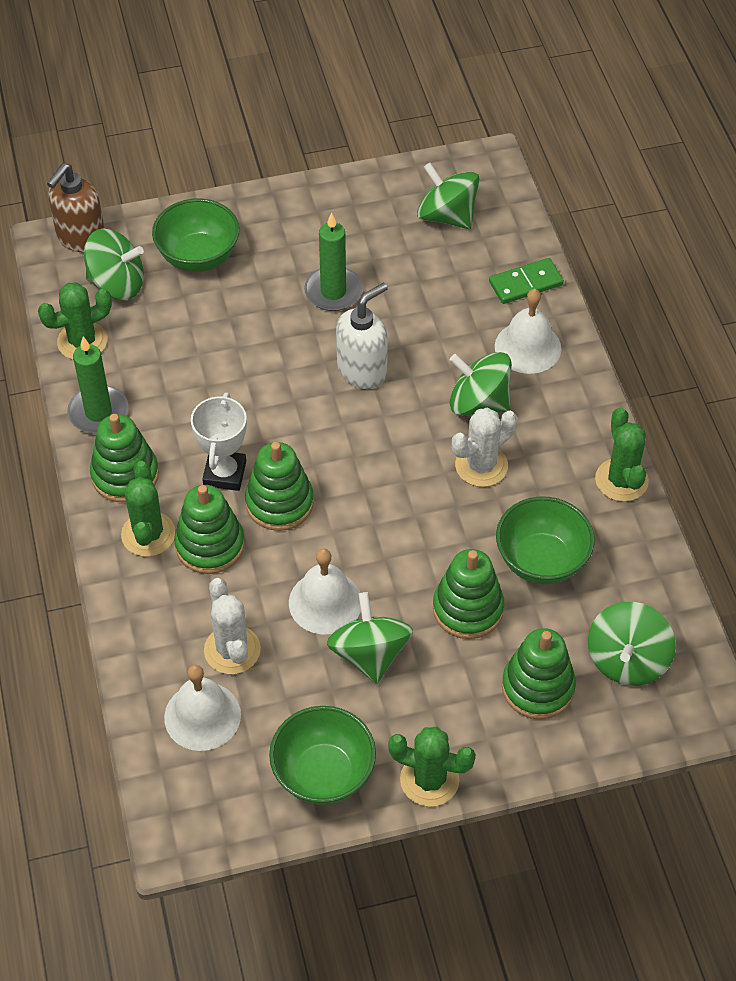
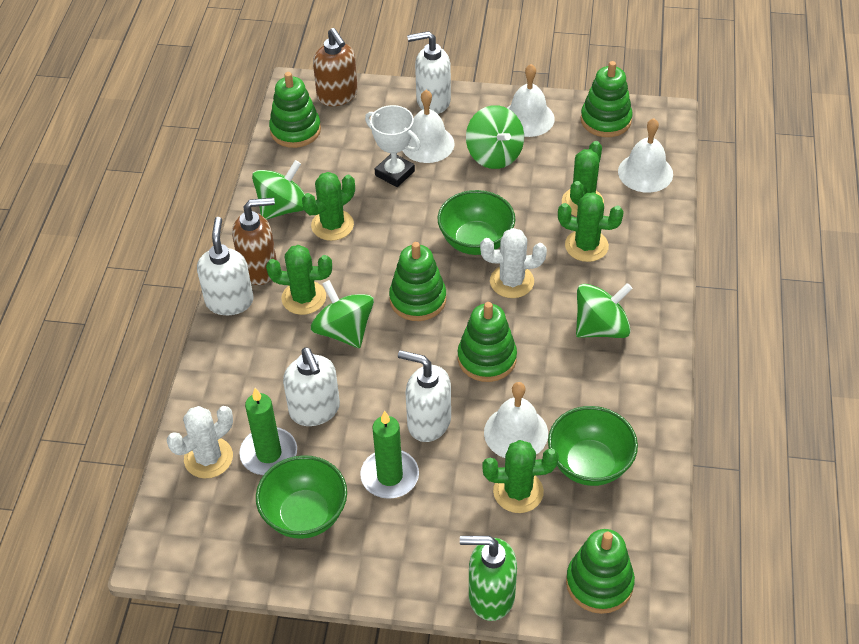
brown soap dispenser: [47,163,105,252] = 1 -> [232,198,277,285] [313,28,358,106] = 2
green cactus: [38,282,112,360] [121,461,176,557] [388,727,476,807] [595,408,649,502] = 4 -> [266,245,332,315] [302,172,355,241] [482,440,559,513] [558,192,624,262] [562,141,604,217] = 5
green domino: [489,258,564,304] = 1 -> none = 0
green soap dispenser: none = 0 -> [460,536,517,621] = 1
green spinning top: [84,228,144,300] [327,592,413,684] [417,163,479,229] [450,352,512,415] [588,602,676,686] = 5 -> [252,160,305,220] [311,280,374,348] [466,105,524,169] [576,283,633,338] = 4
white bell: [164,665,241,751] [289,548,361,635] [495,289,561,374] = 3 -> [403,90,454,163] [484,382,548,458] [507,64,555,137] [618,118,673,193] = 4
white soap dispenser: [336,283,388,389] = 1 -> [197,217,254,315] [283,347,340,426] [398,350,451,442] [407,31,451,114] = 4

